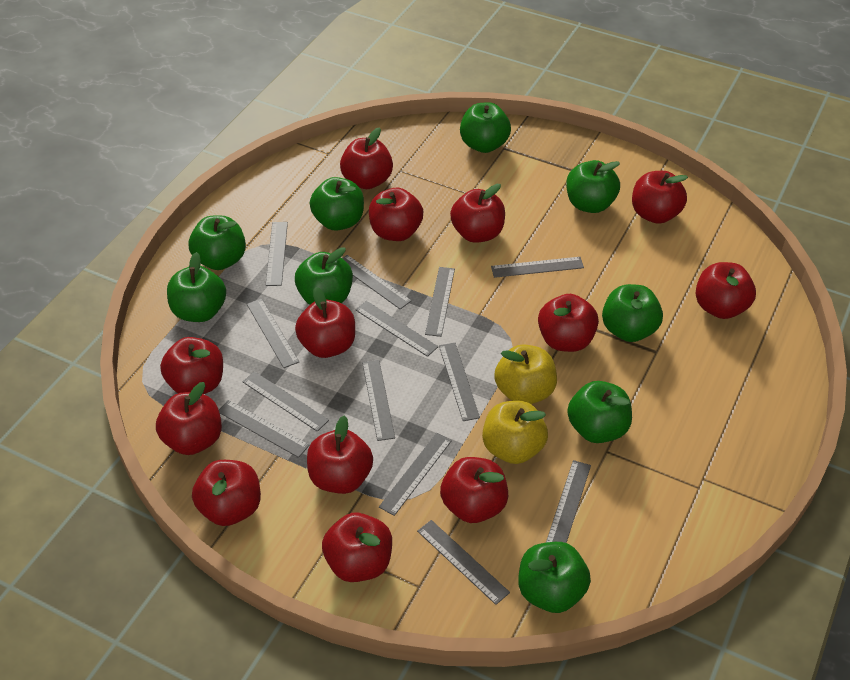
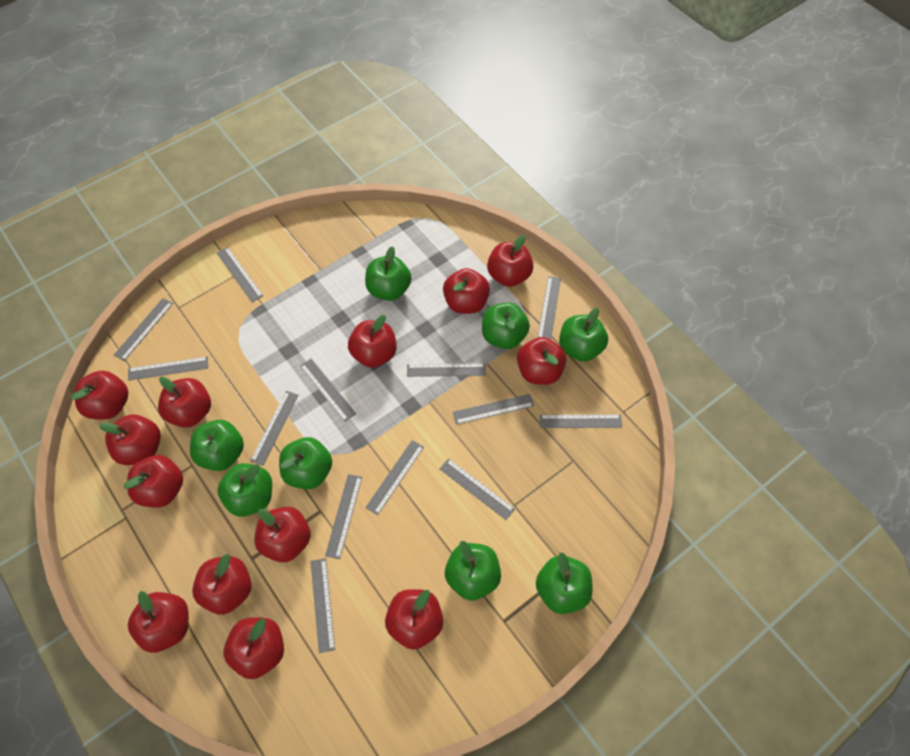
green apple: [167,252,226,322] [189,215,246,270] [295,247,353,305] [310,177,364,231] [460,102,511,153] [518,542,591,613] [566,160,620,213] [567,381,632,443] [602,284,663,342] = 9 -> [190,420,244,471] [217,463,272,517] [279,437,332,489] [365,246,412,301] [445,541,501,601] [482,302,530,349] [536,552,592,614] [559,307,608,362] = 8
yellow apple: [482,401,548,464] [494,344,557,404] = 2 -> none = 0

